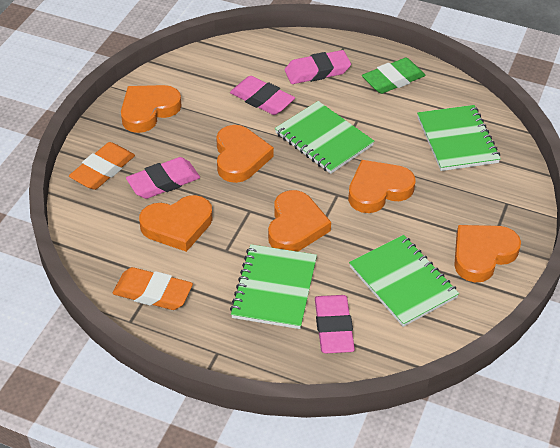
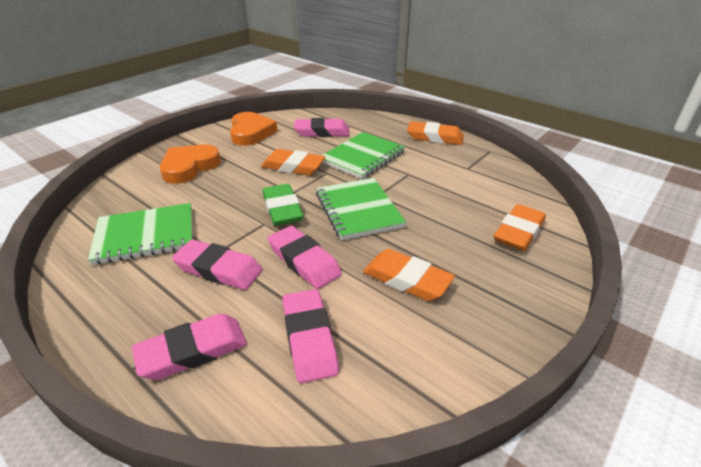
green notebook: [230,244,317,329] [275,101,374,174] [349,235,459,327] [417,105,501,171] = 4 -> [88,203,193,265] [316,178,406,240] [321,132,405,179] = 3
orange eraser: [69,142,135,190] [113,267,193,310] = 2 -> [261,149,325,175] [363,249,455,301] [407,121,464,145] [494,204,546,251] = 4
orange heart: [121,85,182,133] [139,195,213,252] [216,125,274,183] [268,190,331,252] [348,160,415,213] [454,225,521,282] = 6 -> [160,144,221,184] [230,112,278,146] = 2
pink eraser: [126,157,200,199] [230,76,295,115] [285,50,351,84] [315,295,355,353] = 4 -> [132,314,247,380] [172,239,262,290] [268,226,342,289] [282,289,339,383] [294,118,349,137] = 5

